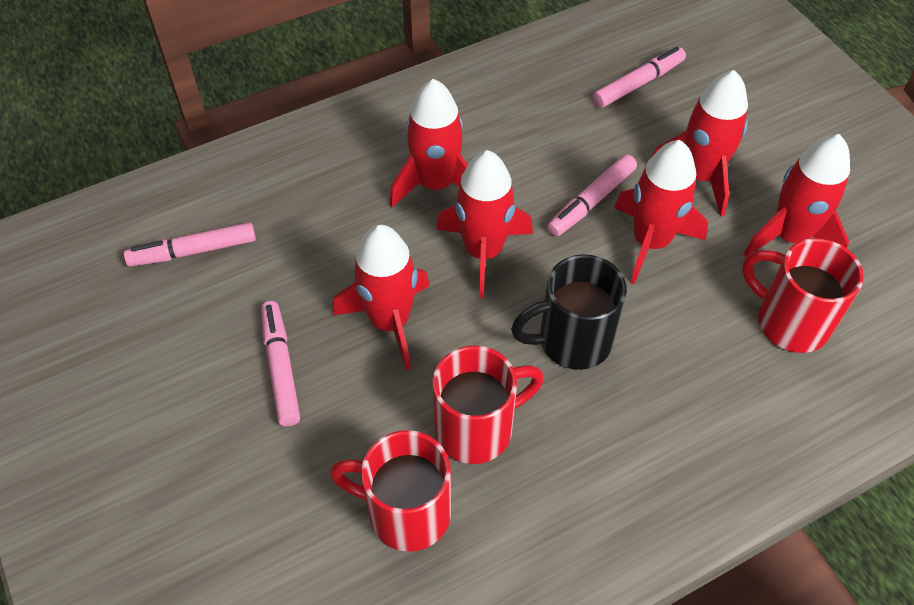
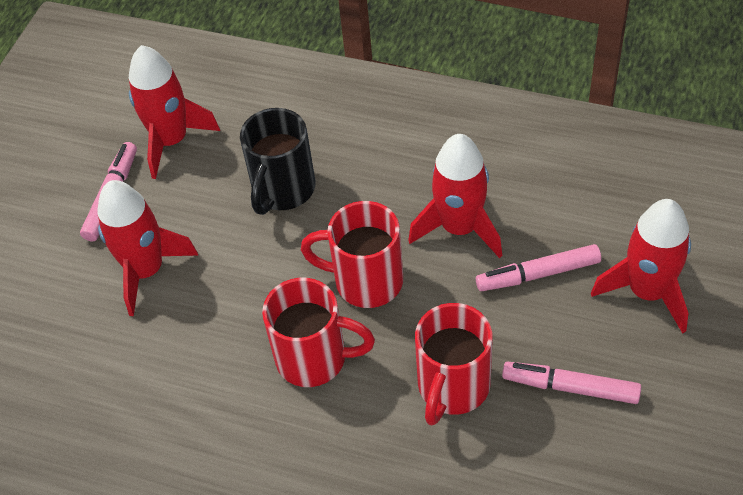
pink marker: [124,222,256,267] [261,301,300,426] [547,154,637,237] [593,47,686,108] = 4 -> [80,142,137,241] [476,244,601,291] [502,362,641,404] = 3
red rocket: [333,224,430,370] [389,79,468,208] [436,150,533,298] [614,140,708,284] [653,70,748,216] [744,134,850,257] = 6 -> [97,180,198,316] [129,45,220,179] [408,134,502,258] [591,199,691,334] = 4

